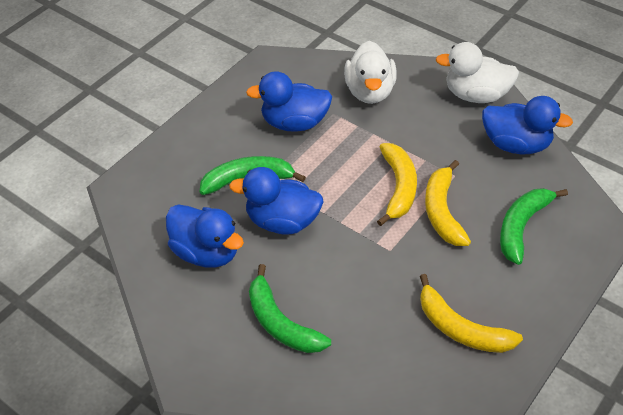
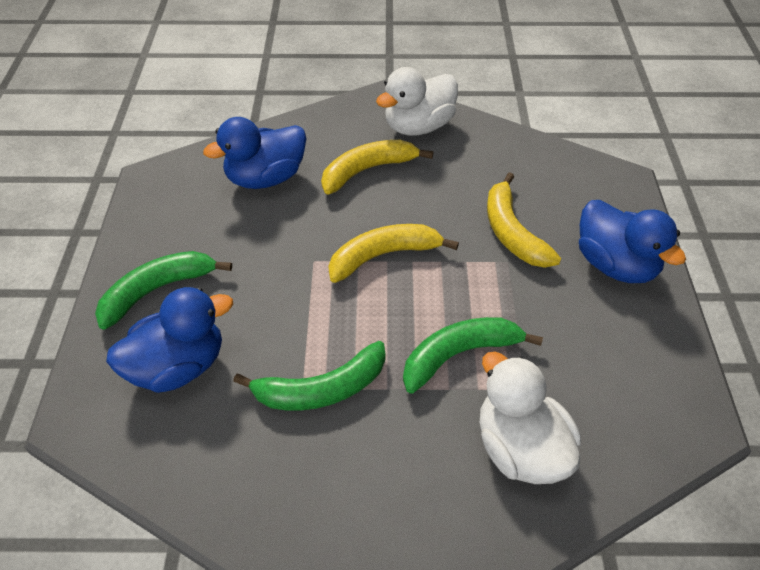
blue duck: [166,204,244,268] [229,167,324,235] [246,71,332,132] [482,96,573,154] = 4 -> [106,287,233,393] [203,117,306,189] [579,200,686,283] = 3

